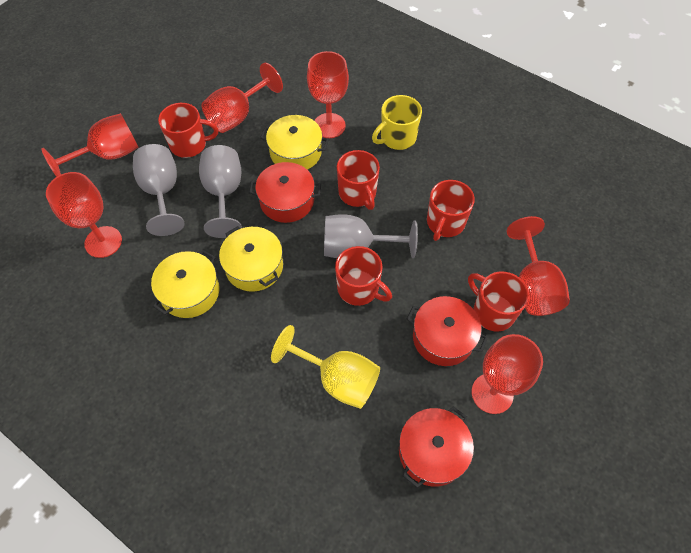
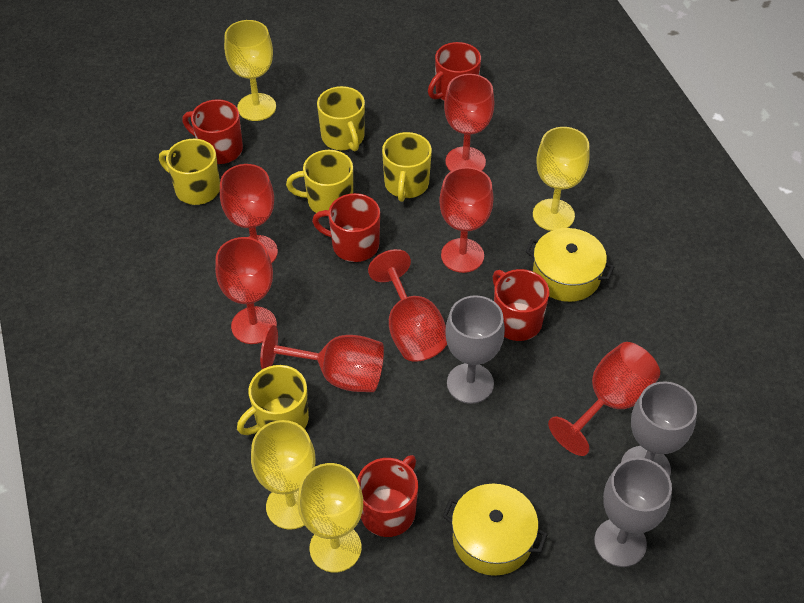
red goblet: [42,113,139,177] [46,172,122,258] [201,63,283,133] [307,51,349,138] [472,334,543,414] [507,216,570,316] = 6 -> [215,237,277,344] [220,164,278,263] [260,325,384,392] [368,249,447,362] [439,167,494,273] [444,74,495,171] [548,342,660,456] = 7
red pot: [249,162,321,223] [399,406,474,488] [407,296,488,366] = 3 -> none = 0
yellow goblet: [271,325,380,409] = 1 -> [224,20,276,121] [251,420,316,530] [297,463,363,573] [533,127,590,231] = 4
yellow mug: [372,95,422,150] = 1 -> [159,139,220,205] [237,365,309,435] [286,150,353,213] [317,86,365,151] [382,132,432,202] = 5
yellow pot: [151,250,219,318] [219,226,283,292] [260,115,329,170] = 3 -> [442,484,548,576] [525,228,614,302] = 2

